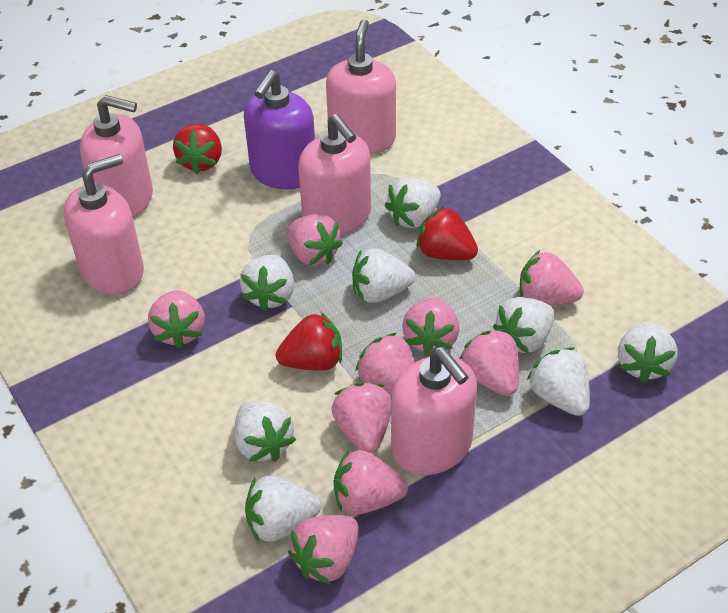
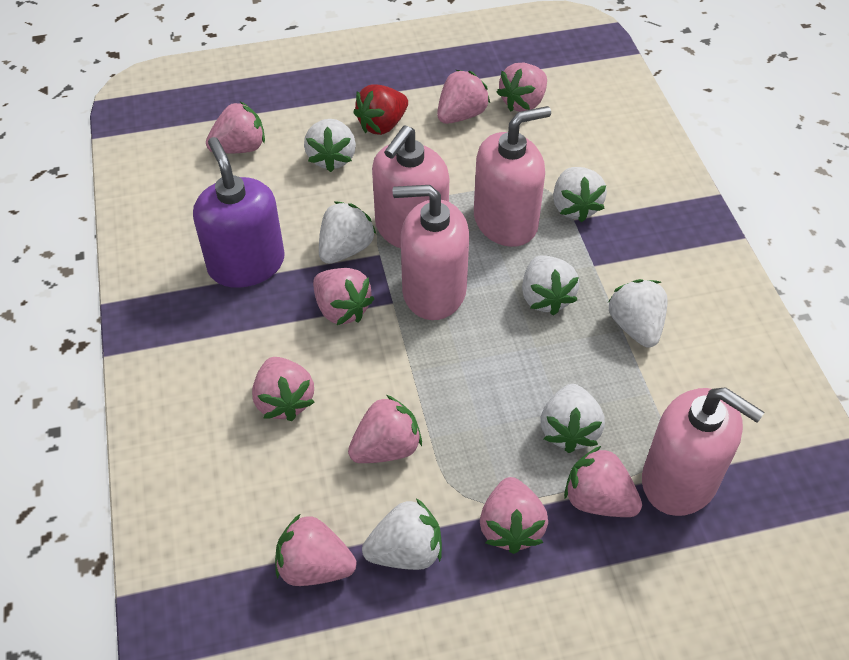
pink soap dispenser: [64,154,144,295] [80,95,153,218] [298,114,371,235] [326,19,396,154] [391,347,477,475] = 5 -> [372,125,449,248] [393,185,469,320] [474,106,551,247] [642,387,764,516] = 4
red strawberry: [173,124,222,174] [276,312,342,371] [416,206,478,260] = 3 -> [353,84,408,135] = 1
white strawberry: [234,401,296,462] [240,255,294,311] [245,476,321,542] [352,248,415,303] [385,177,441,228] [493,297,554,353] [527,347,590,416] [618,322,678,383] = 8 -> [304,119,356,172] [319,202,376,264] [362,498,442,570] [522,255,579,316] [540,384,605,453] [553,167,607,222] [608,279,668,347] = 7

